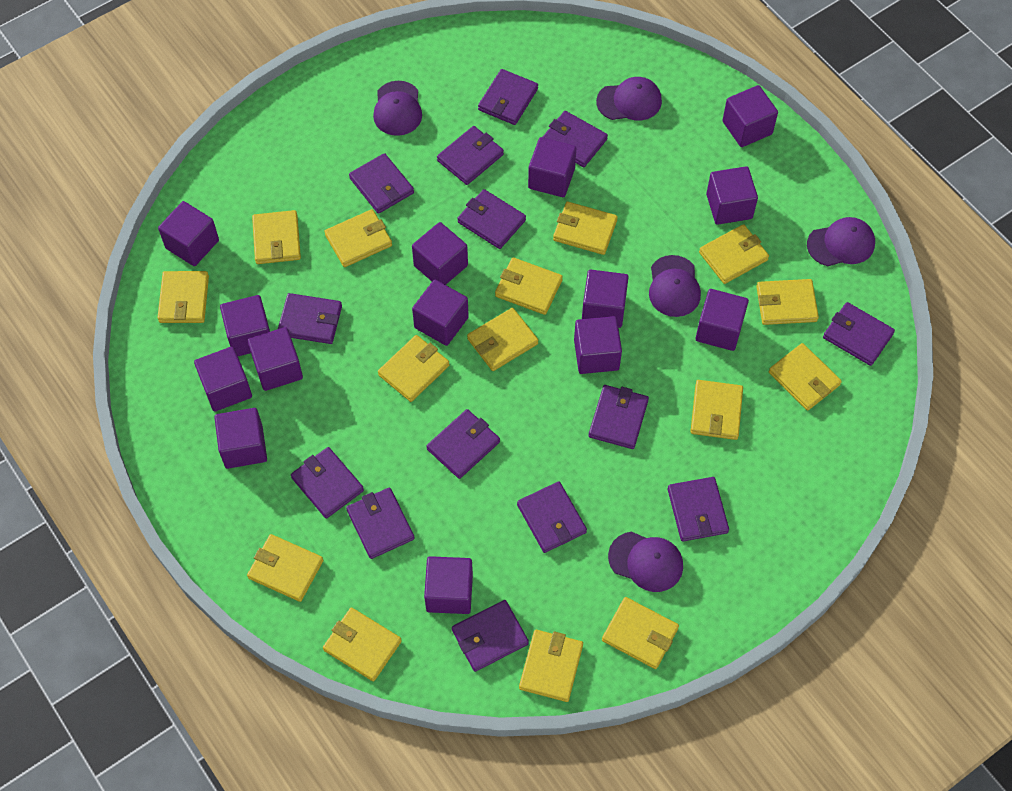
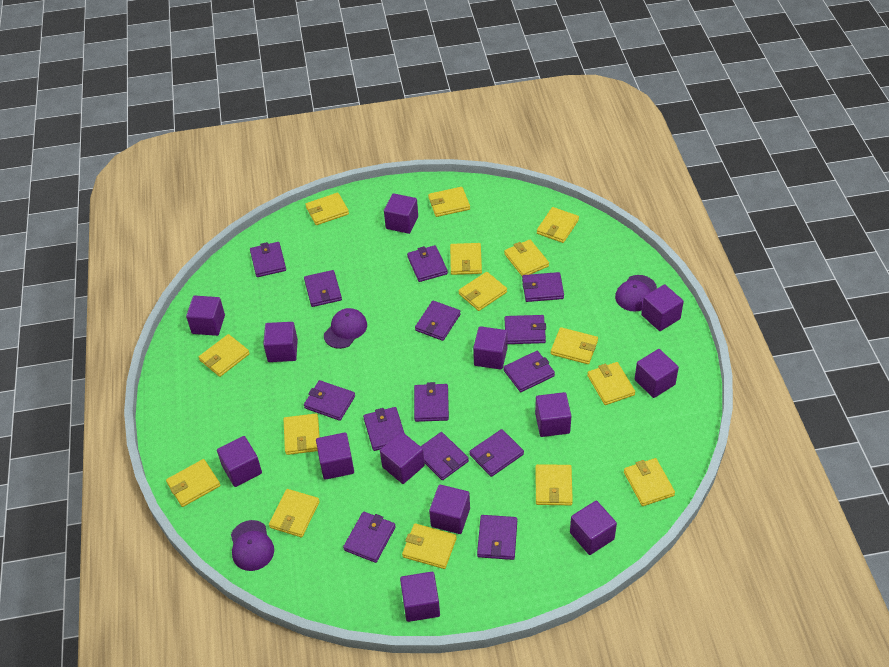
purple cap: [373,81,422,136] [596,77,662,120] [608,532,683,592] [649,255,701,317] [807,217,875,266] = 5 -> [231,520,274,571] [324,308,367,349] [615,275,657,312] = 3
purple cube: [158,201,219,266] [194,347,252,412] [214,408,267,469] [220,295,270,356] [248,327,303,391] [412,222,468,285] [412,280,469,346] [424,556,473,614] [528,137,576,197] [574,316,622,374] [582,270,629,328] [695,289,749,351] [706,166,758,225] [722,85,778,147] = 14 -> [186,296,225,336] [217,436,262,487] [263,322,298,362] [316,432,354,480] [380,432,425,484] [384,193,418,234] [400,572,440,622] [429,485,470,534] [473,326,507,370] [535,392,571,437] [570,501,617,555] [635,349,679,398] [641,284,684,331] = 13

